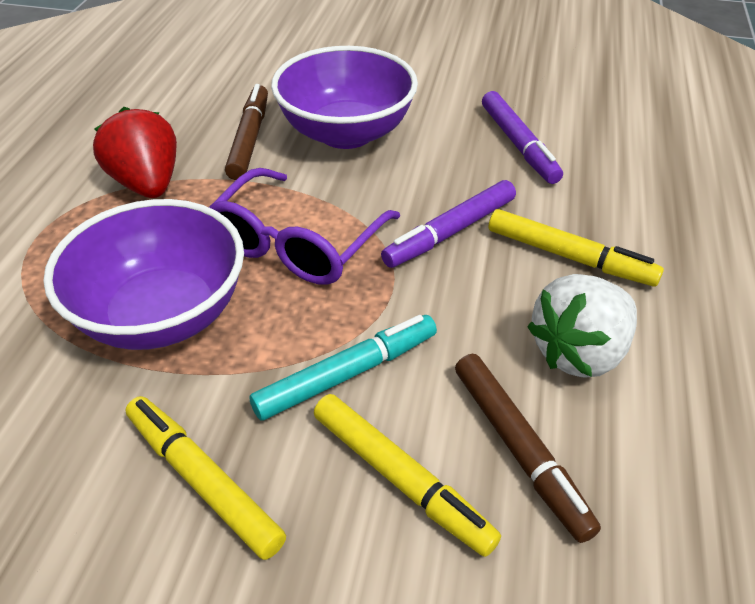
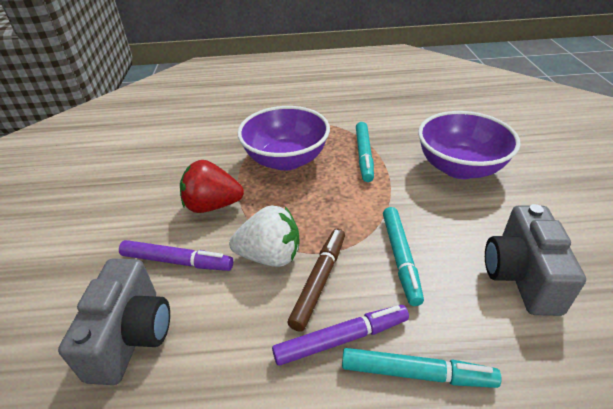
brown marker: [225,84,268,180] [455,354,601,543] = 2 -> [288,229,345,332] = 1
grey camera: none = 0 -> [58,258,170,385] [485,204,586,316] = 2
purple glasses: [209,168,400,285] = 1 -> none = 0
turquoise marker: [249,315,437,421] = 1 -> [342,348,502,388] [356,122,374,182] [383,207,424,306] = 3
yellow marker: [125,396,286,560] [314,394,501,557] [489,209,664,287] = 3 -> none = 0

